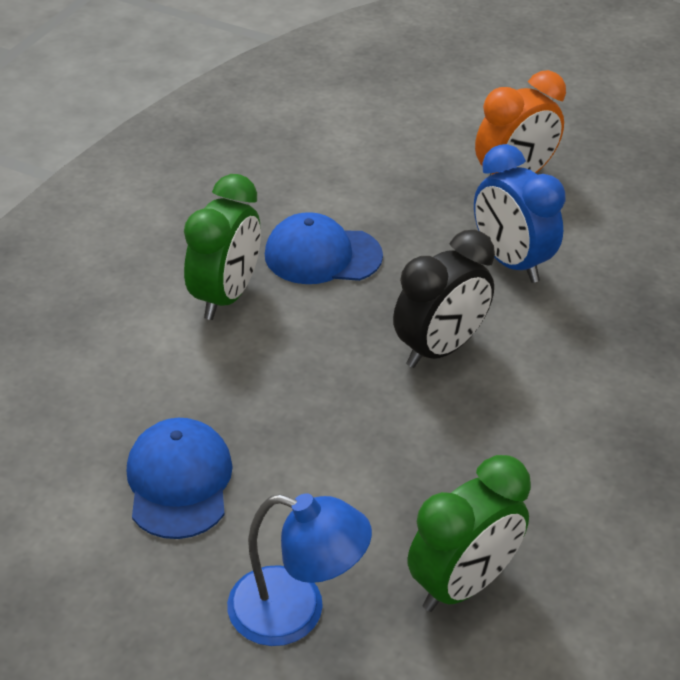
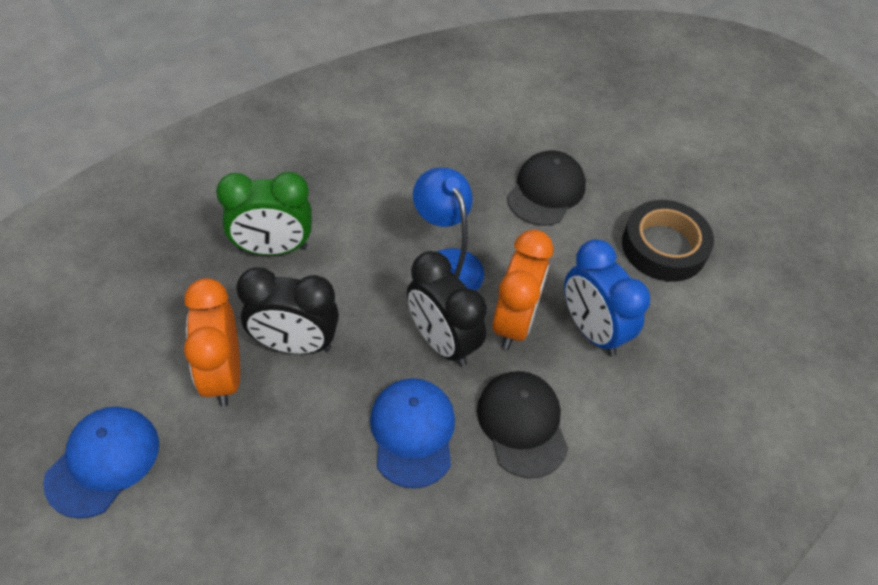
black cap: none = 0 -> [477,371,569,478] [507,150,586,226] = 2
black clock: [393,230,495,368] = 1 -> [236,267,339,354] [407,251,487,367] = 2
black tape: none = 0 -> [622,200,714,282] = 1
green clock: [184,174,261,320] [407,455,531,612] = 2 -> [216,172,312,256] = 1
orange clock: [475,70,566,175] = 1 -> [184,278,240,407] [492,230,553,350] = 2

